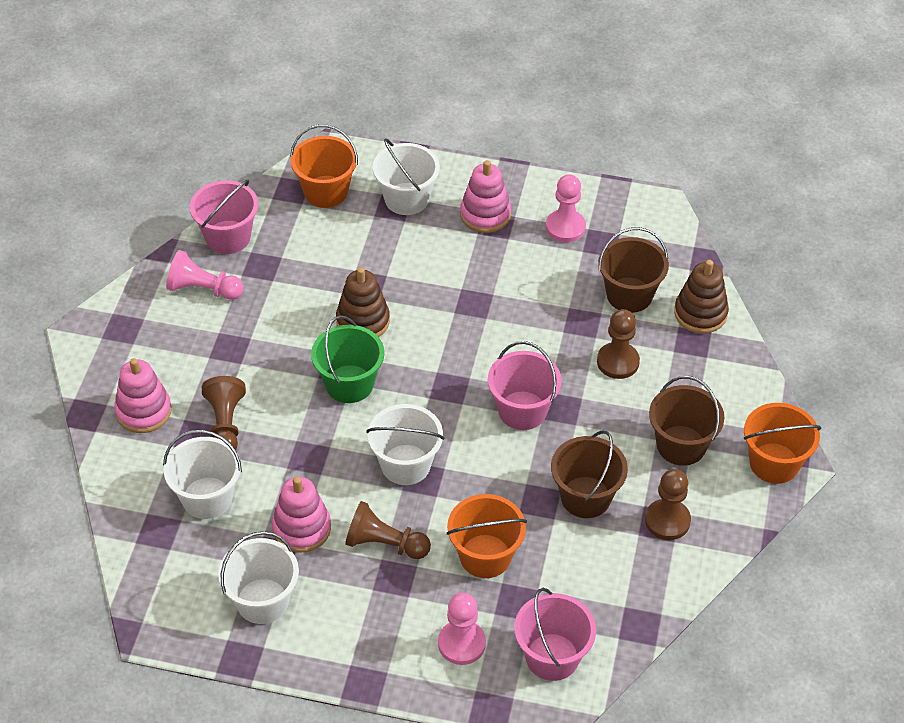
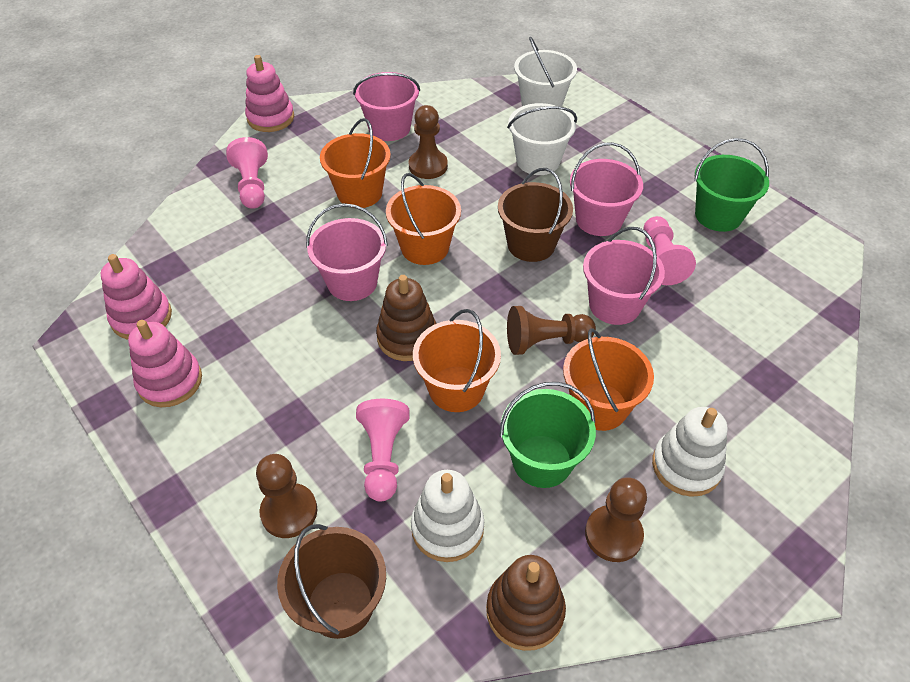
brown bucket: [551,430,628,518] [598,227,669,313] [649,376,724,466] = 3 -> [277,524,386,639] [498,168,573,262] = 2
green bucket: [311,315,384,403] = 1 -> [500,382,596,488] [694,138,769,232] = 2
orange bucket: [290,124,358,208] [447,494,527,578] [744,403,821,484] = 3 -> [320,118,391,208] [386,173,461,265] [413,309,501,412] [563,328,654,431] = 4
pink bucket: [190,180,258,254] [488,341,562,430] [514,588,596,681] = 3 -> [306,203,388,301] [353,72,420,141] [570,142,643,236] [583,227,665,325] = 4
white bucket: [163,430,242,519] [218,531,299,624] [366,404,444,485] [373,138,440,215] = 4 -> [507,103,577,175] [514,36,577,107] = 2
white stacking toy: none = 0 -> [411,470,484,562] [652,407,728,497] = 2

